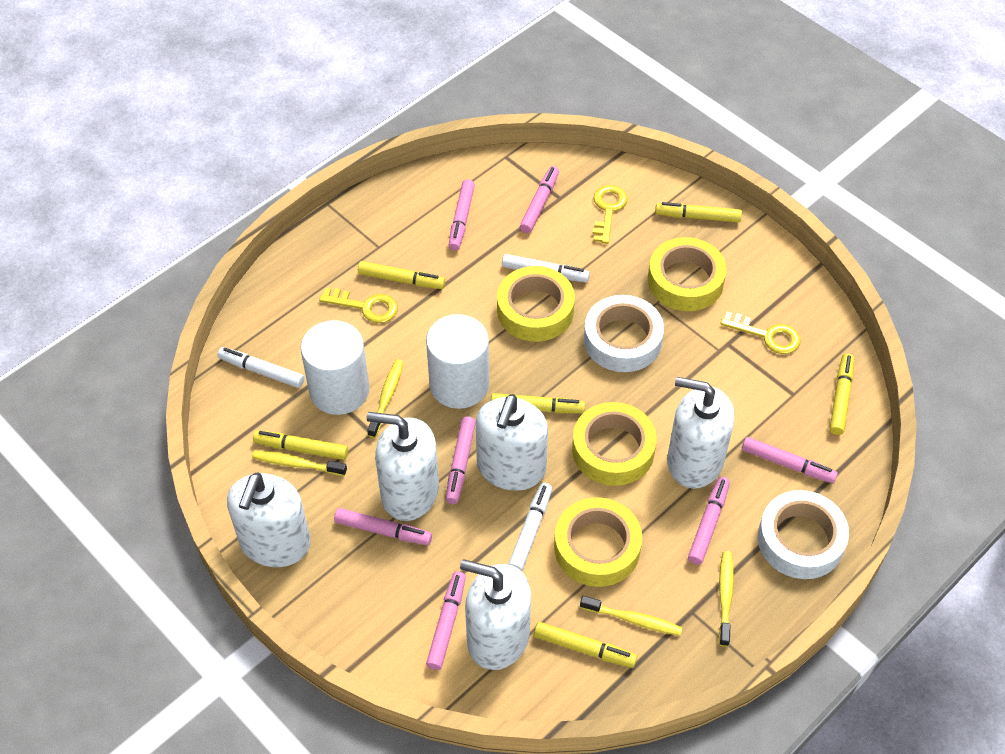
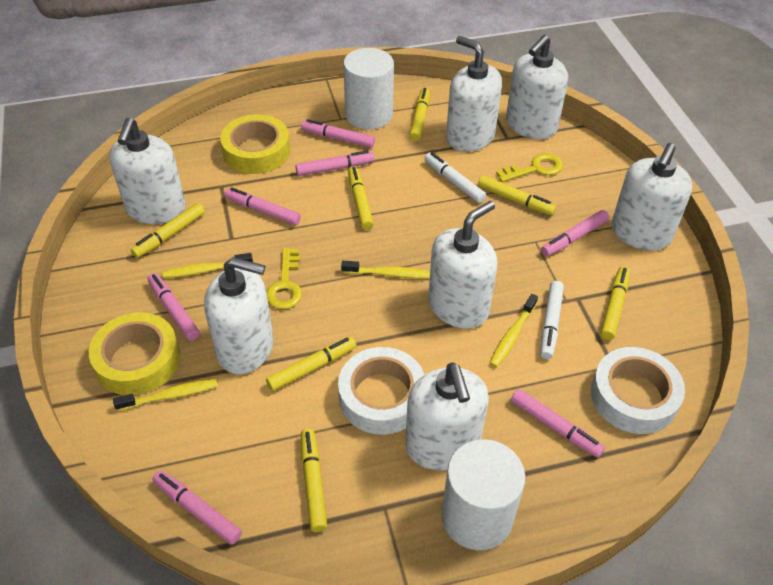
white marker: [218,347,304,388] [502,254,590,282] [508,483,552,571] = 3 -> [424,152,486,203] [540,281,564,359] = 2
white soap dispenser: [227,473,311,567] [367,412,439,521] [460,559,531,670] [476,394,548,491] [667,377,734,489] = 5 -> [109,118,186,224] [204,257,273,374] [405,363,489,470] [428,201,497,329] [446,36,502,152] [506,35,568,139] [611,143,693,250] = 7
yellow key: [319,288,398,323] [592,185,628,244] [720,312,801,354] = 3 -> [266,248,302,309] [496,153,563,182] = 2
yellow marker: [253,430,348,460] [358,261,445,289] [491,393,585,413] [534,622,637,668] [655,202,742,223] [830,353,854,435] = 6 -> [131,203,205,258] [266,336,356,391] [301,429,327,532] [348,166,374,230] [409,88,430,141] [478,175,556,215] [601,266,630,340] = 7
yellow tape: [497,266,575,342] [554,497,642,587] [572,402,657,486] [648,237,727,311] = 4 -> [89,312,180,396] [220,114,290,174] = 2

